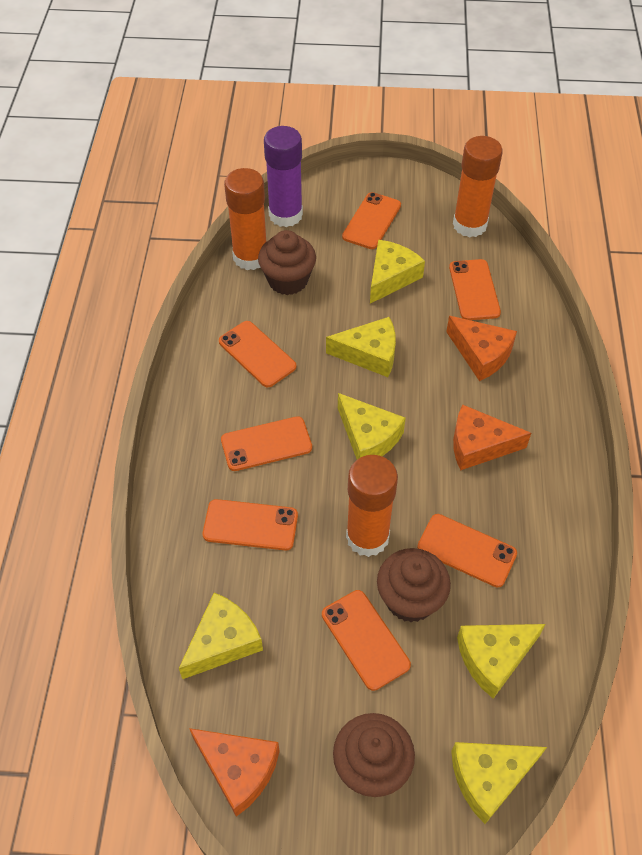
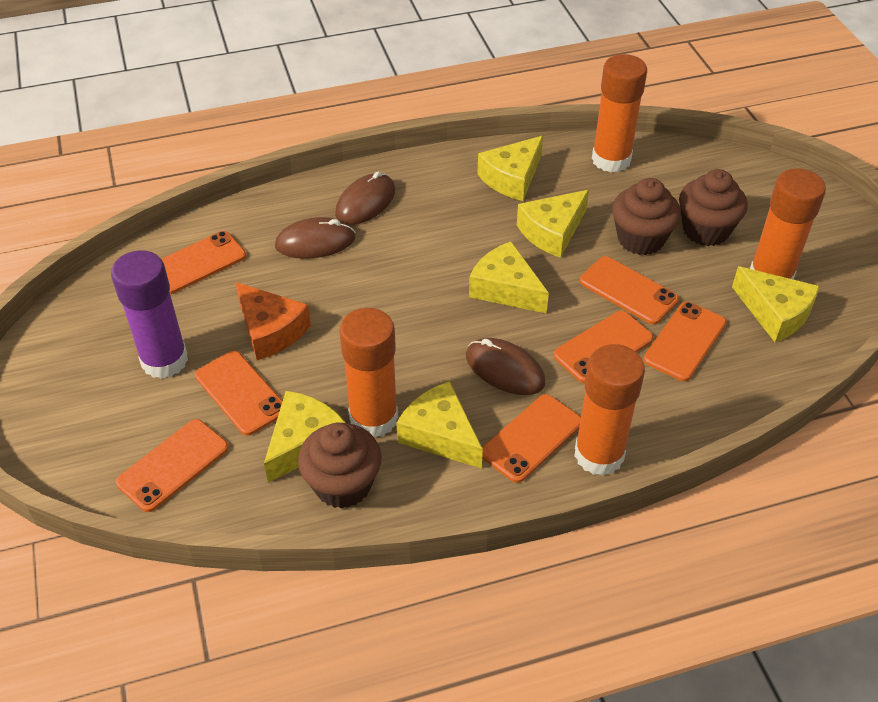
brown mouse: none = 0 -> [275,217,356,259] [335,171,395,225] [466,338,546,395] = 3
orange cheese: [189,728,280,817] [446,316,517,381] [453,404,531,470] = 3 -> [235,282,311,360] = 1
orange glue stick: [224,168,266,270] [346,455,398,557] [453,136,503,237] = 3 -> [339,308,398,438] [574,344,645,476] [592,54,647,173] [750,168,826,280] = 4

